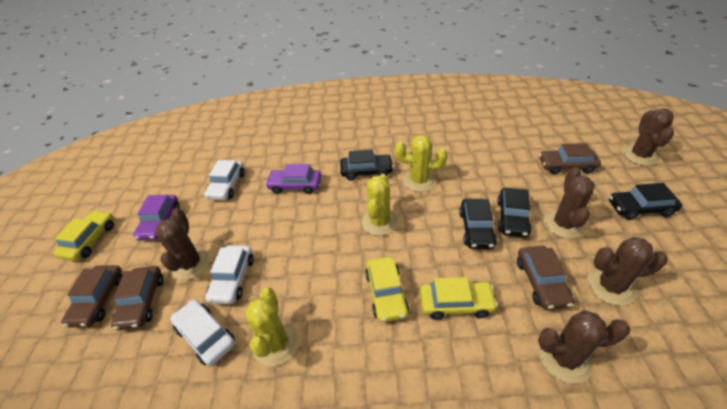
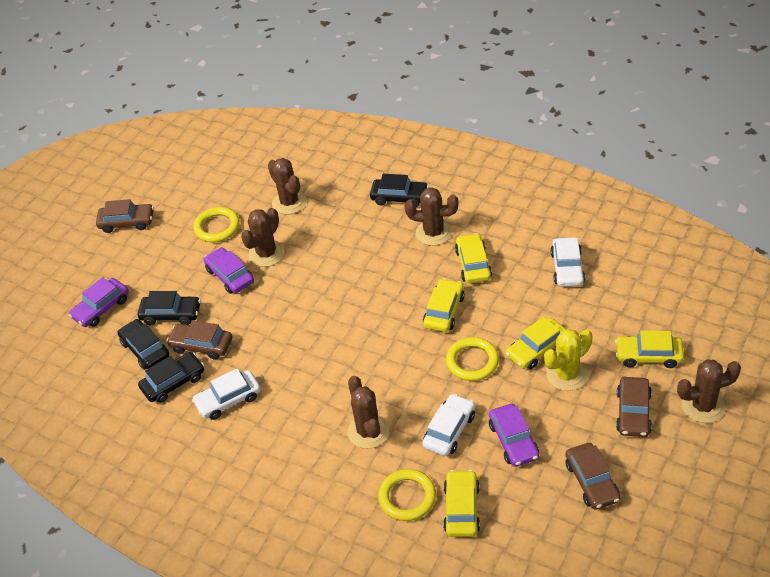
purple car: [133,195,180,241] [265,164,321,194] = 2 -> [69,277,129,327] [204,247,254,294] [489,404,539,467] = 3
yellow cactus: [245,288,299,366] [361,174,398,236] [395,135,447,192] = 3 -> [544,329,593,391] = 1
yellow car: [54,210,114,261] [365,256,409,322] [420,277,498,320] = 3 -> [423,278,465,332] [443,470,480,537] [455,233,492,283] [506,317,566,369] [615,331,684,368] = 5
yellow ring: none = 0 -> [193,207,240,242] [378,469,436,521] [446,337,499,381] = 3

